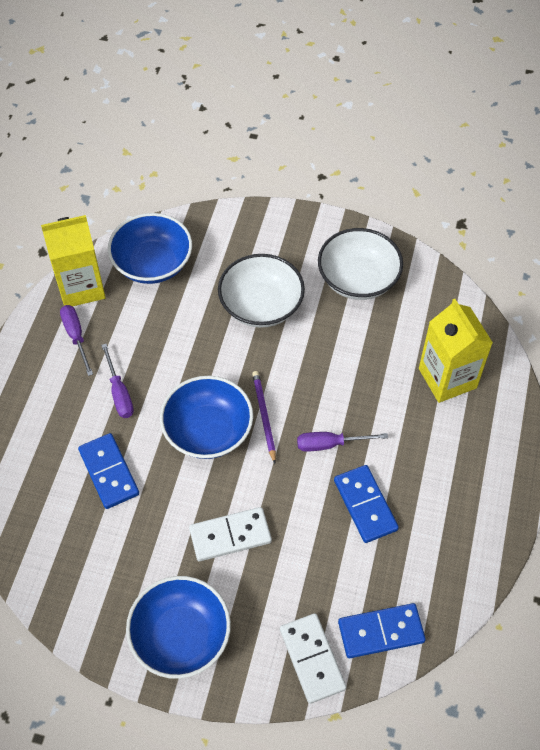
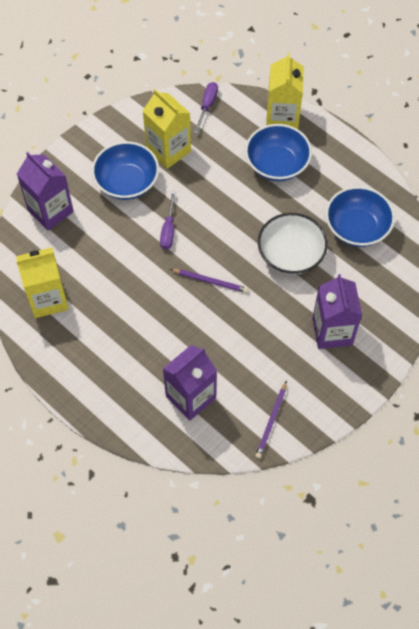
blue domino: [78,433,139,509] [334,465,399,543] [338,603,426,658] = 3 -> none = 0
purple carton: none = 0 -> [17,152,74,231] [163,345,217,421] [312,274,362,349] = 3
purple pencil: [252,371,276,464] = 1 -> [170,269,248,293] [255,381,287,459] = 2
purple screwdriver: [60,305,93,376] [101,344,134,418] [297,432,388,452] = 3 -> [160,191,176,250] [194,82,218,134] = 2
white bowl: [218,254,305,328] [318,228,403,300] = 2 -> [258,213,328,275] = 1
white domino: [189,507,272,561] [280,613,346,704] = 2 -> none = 0
yellow carton: [41,215,106,306] [419,299,493,403] = 2 -> [16,247,69,318] [143,89,191,169] [266,53,304,129] = 3

